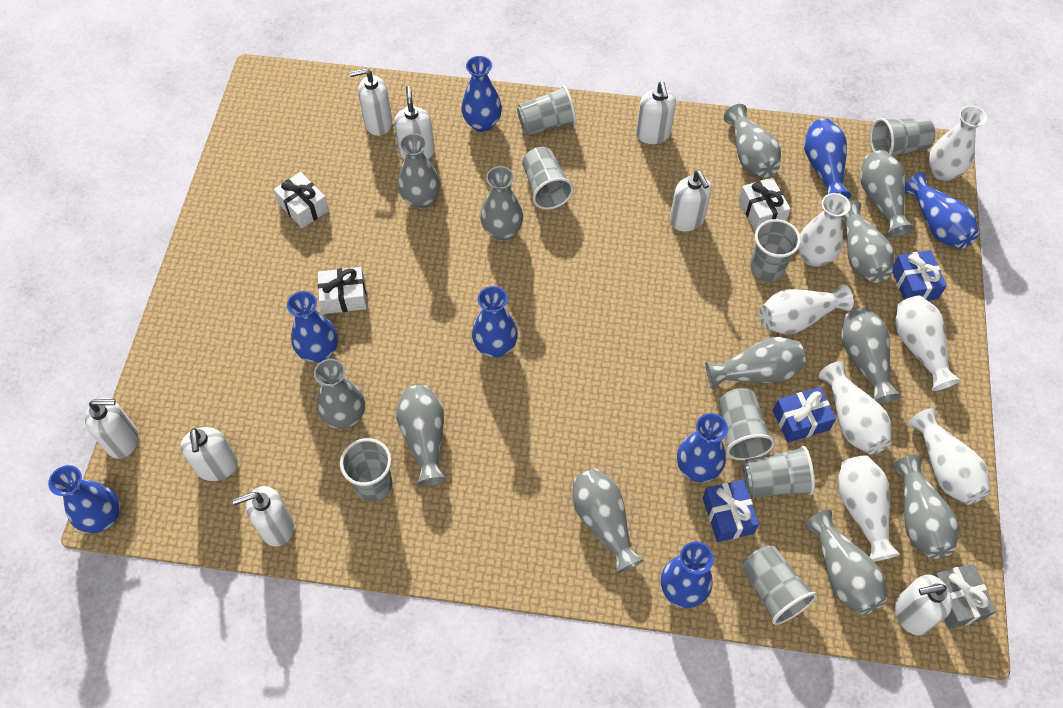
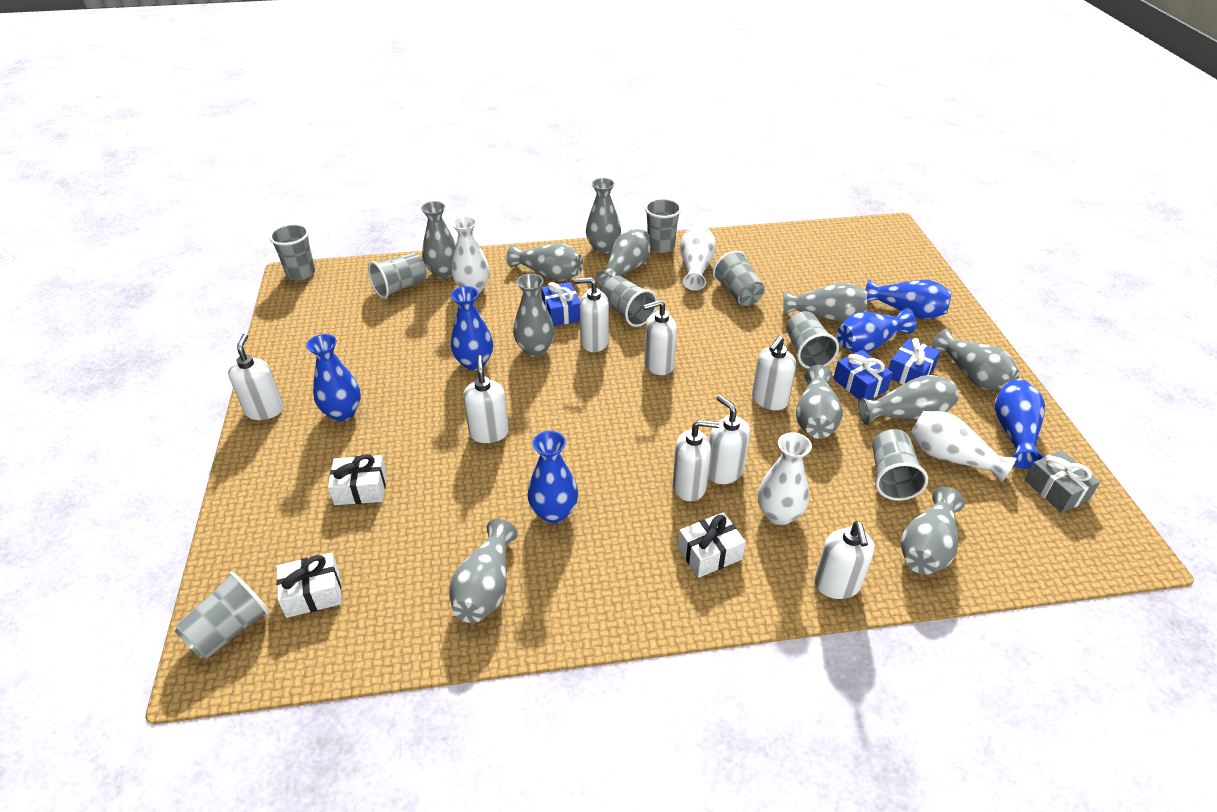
blue vase: [48,465,120,534] [287,291,338,362] [461,56,502,132] [472,286,518,358] [661,542,714,608] [677,413,728,482] [804,119,851,199] [905,172,979,249] = 8 -> [306,334,361,421] [451,286,493,370] [528,431,578,523] [837,310,916,352] [865,280,952,319] [995,379,1045,469] = 6
grey vase: [314,359,365,429] [396,385,447,487] [398,133,440,208] [480,166,523,241] [572,469,644,574] [706,337,806,389] [724,104,781,178] [804,510,887,615] [841,200,895,283] [841,308,901,404] [860,150,914,238] [893,455,959,559] = 12 -> [421,201,456,279] [449,519,517,623] [506,244,583,281] [513,274,555,357] [586,178,621,254] [595,229,651,288] [783,283,867,322] [796,365,843,439] [858,375,958,425] [901,487,965,575] [932,329,1020,390] = 11
white vase: [759,284,854,335] [798,193,851,267] [819,361,892,455] [837,455,900,561] [895,295,960,391] [909,408,990,505] [929,106,987,181] = 7 -> [452,216,490,294] [680,225,716,291] [758,432,812,525] [910,411,1017,483] = 4

